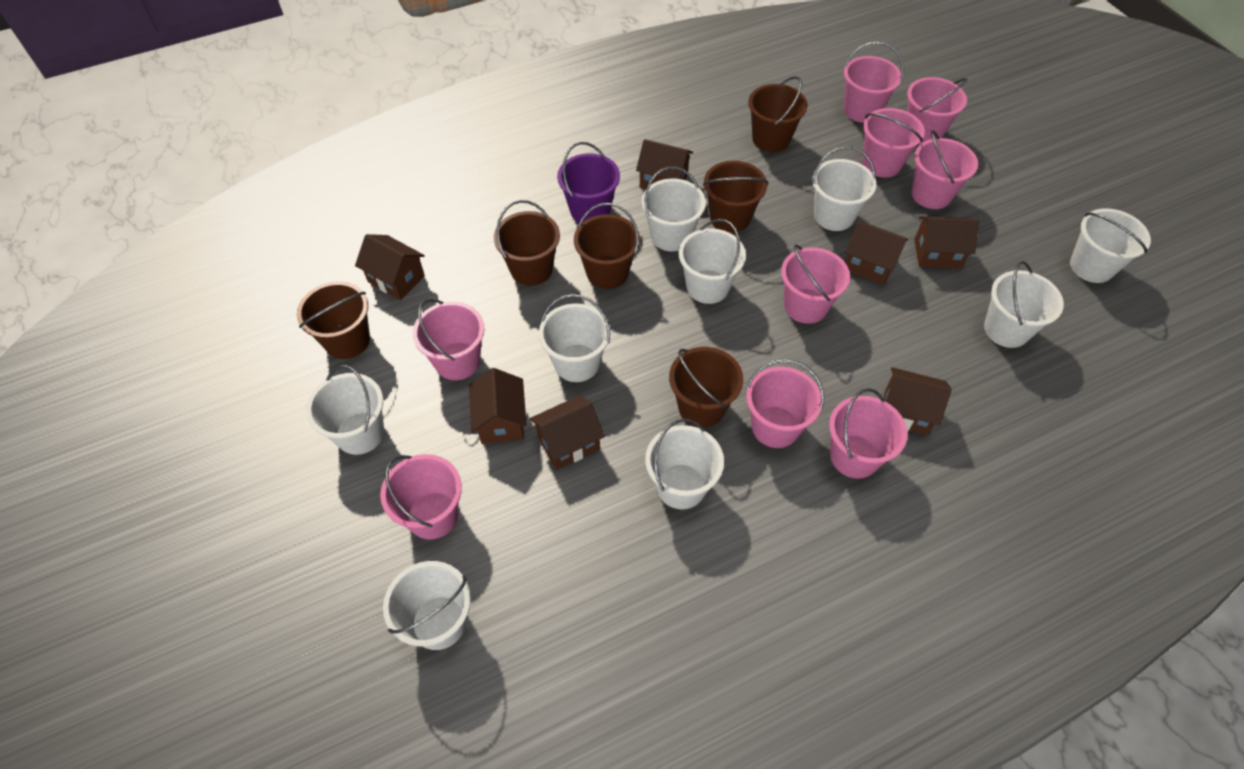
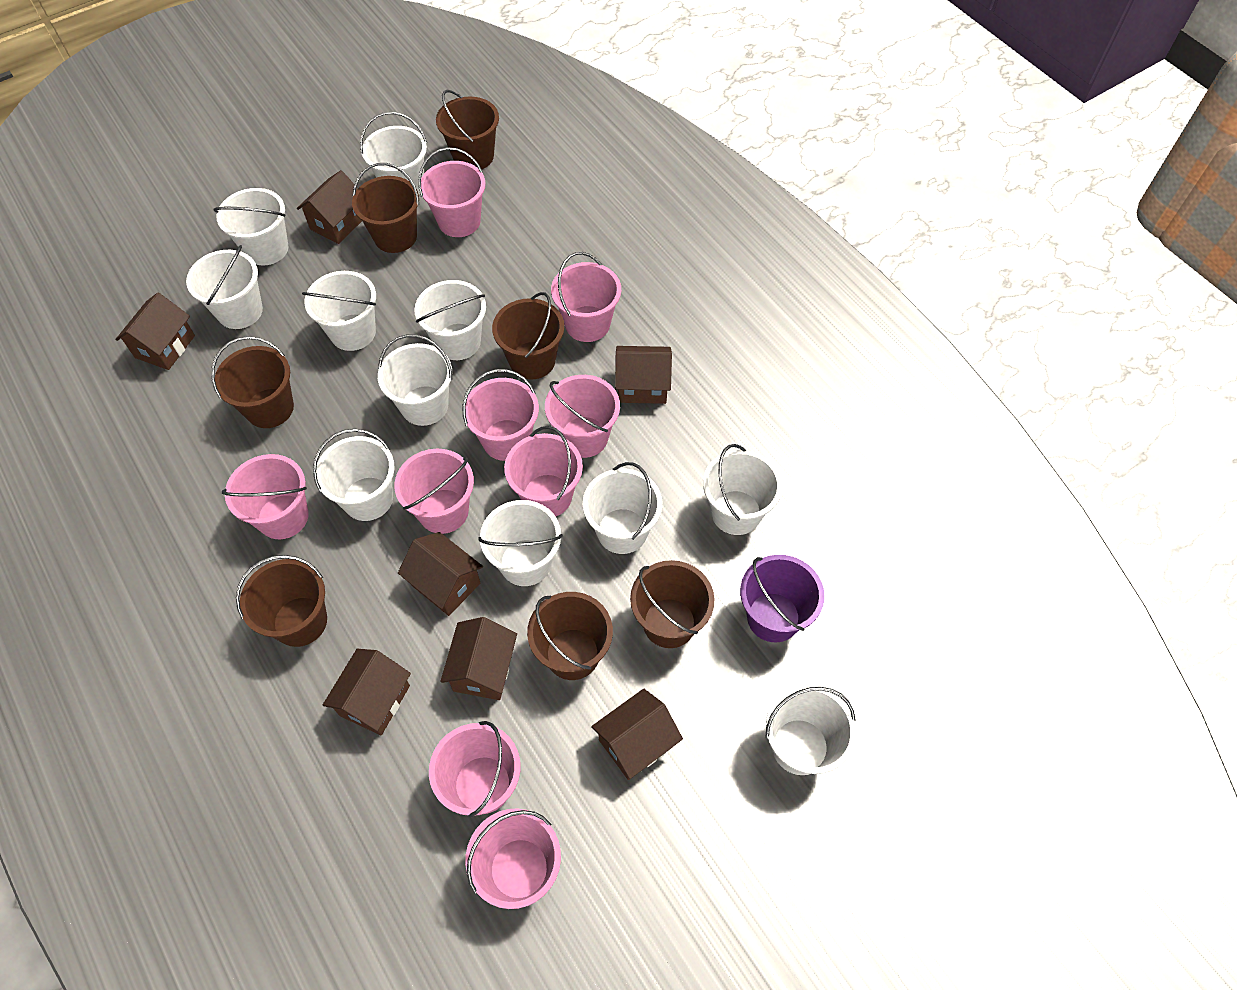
brown bucket: [297,281,370,359] [494,200,560,286] [574,203,640,289] [669,347,743,427] [703,161,768,233] [748,76,807,152] = 6 -> [211,336,294,428] [236,555,327,647] [352,163,419,253] [436,90,499,170] [492,292,564,379] [527,592,613,680] [630,560,714,648] = 7
white bucket: [306,365,384,455] [383,561,471,650] [539,294,610,382] [642,167,706,251] [645,418,724,509] [679,219,746,304] [812,146,876,231] [984,261,1064,348] [1070,208,1151,283] = 9 -> [186,245,263,329] [213,188,288,265] [302,271,376,351] [313,429,395,521] [360,112,427,195] [378,334,453,426] [414,280,486,360] [479,500,563,586] [583,462,662,554] [703,444,782,535] [766,685,856,775] = 11

